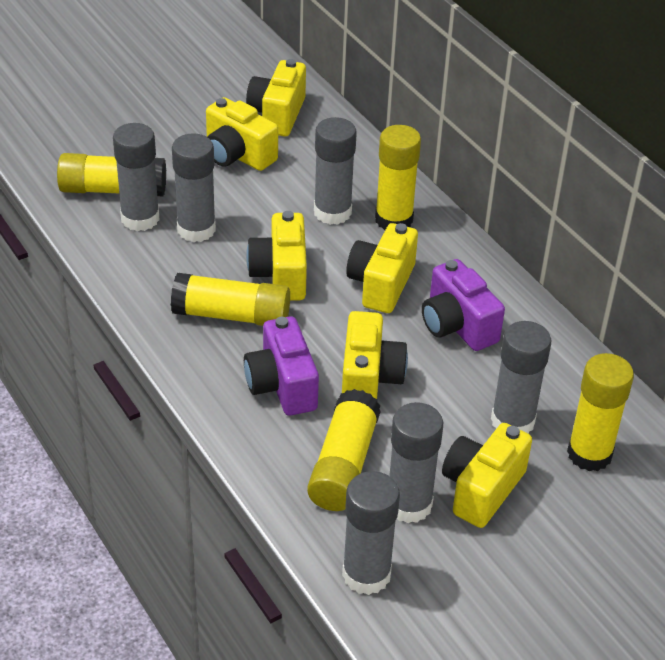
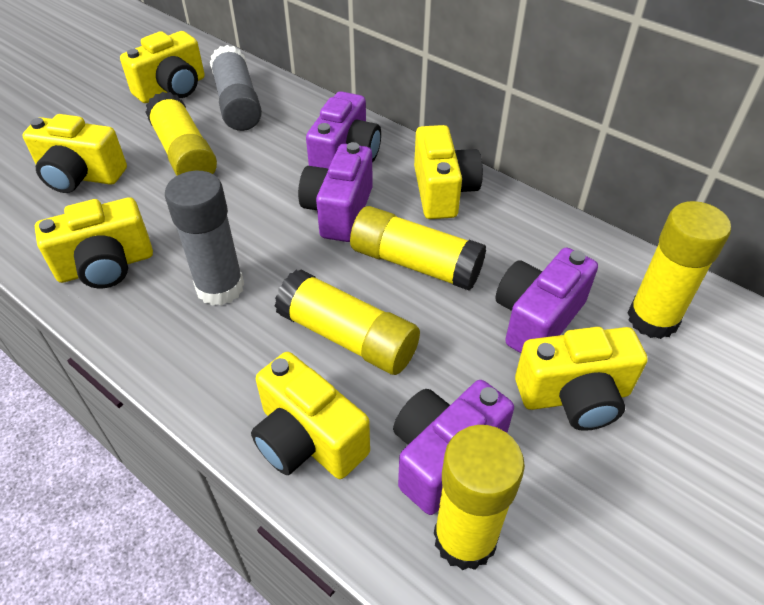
grey glue stick: [113,123,160,231] [172,133,216,242] [314,117,357,225] [342,471,400,595] [389,402,443,523] [491,321,551,434] = 6 -> [165,171,244,306] [210,45,262,131] = 2
purple camera: [244,316,319,416] [422,259,505,351] = 2 -> [298,142,373,242] [306,91,381,169] [393,380,514,515] [495,247,598,353] = 4

